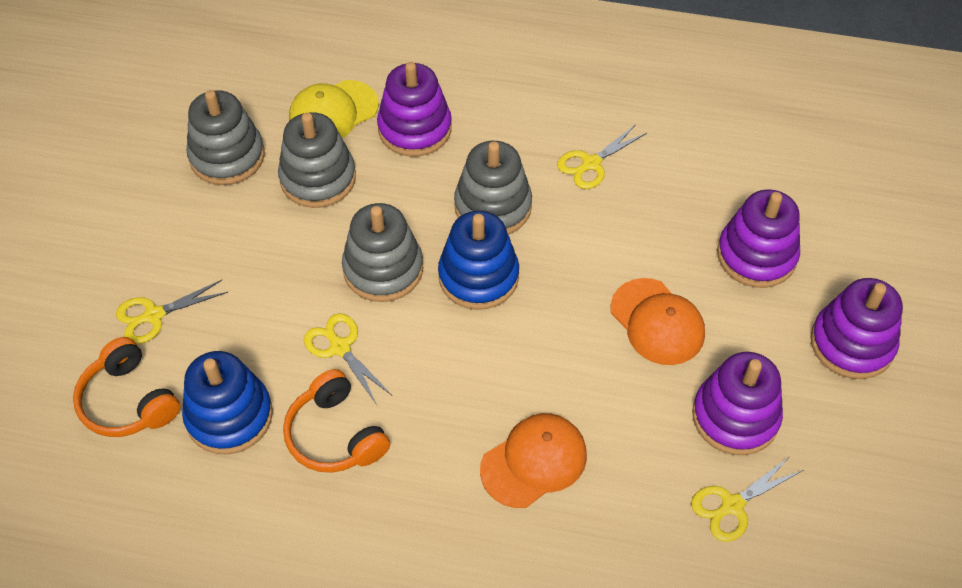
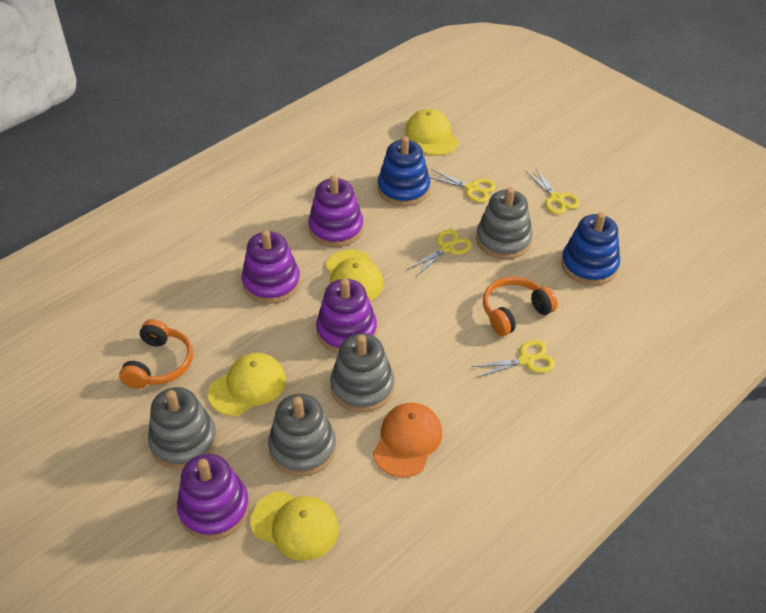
orange cap: [480,413,587,508] [610,278,705,365] = 2 -> [373,403,442,477] = 1
yellow cap: [289,80,379,138] = 1 -> [208,353,286,416] [250,491,339,561] [325,249,384,301] [405,109,458,155] = 4

